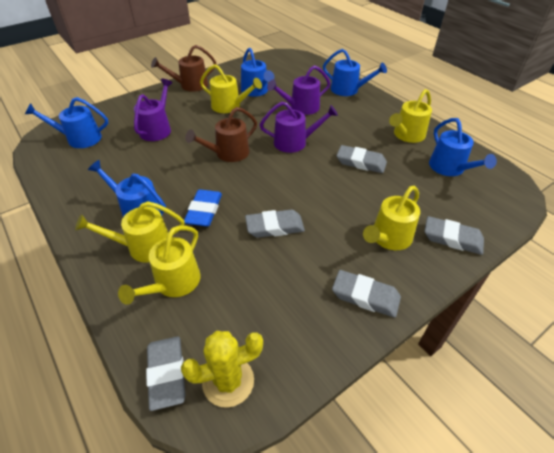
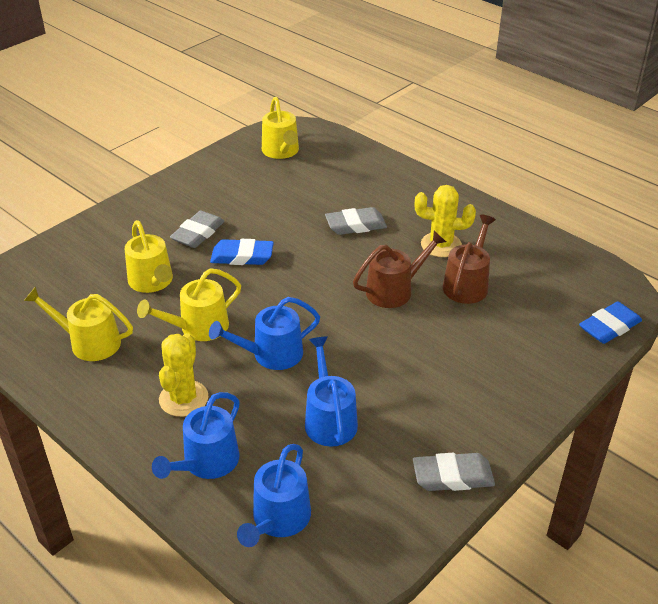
blue eraser: [184,189,222,227] = 1 -> [210,239,274,265] [579,302,642,344] = 2
blue watering can: [25,97,108,148] [88,160,166,217] [241,48,274,97] [323,49,387,96] [429,118,497,176] = 5 -> [152,392,240,479] [209,297,320,370] [237,444,311,547] [305,336,358,447] = 4
grey eraser: [146,337,185,411] [245,210,305,238] [332,270,401,318] [336,145,387,173] [425,216,484,255] = 5 -> [170,211,225,248] [325,207,387,235] [413,453,495,491] = 3
purple watering can: [134,79,172,141] [260,102,338,153] [267,65,330,115] = 3 -> none = 0
yellow cactus: [181,331,263,408] = 1 -> [159,333,209,417] [414,185,476,257] = 2
yellow watering can: [75,201,184,263] [118,225,201,305] [200,64,262,113] [363,186,420,250] [389,89,432,143] = 5 -> [24,287,133,361] [125,220,173,293] [137,268,241,341] [262,97,299,159] = 4

